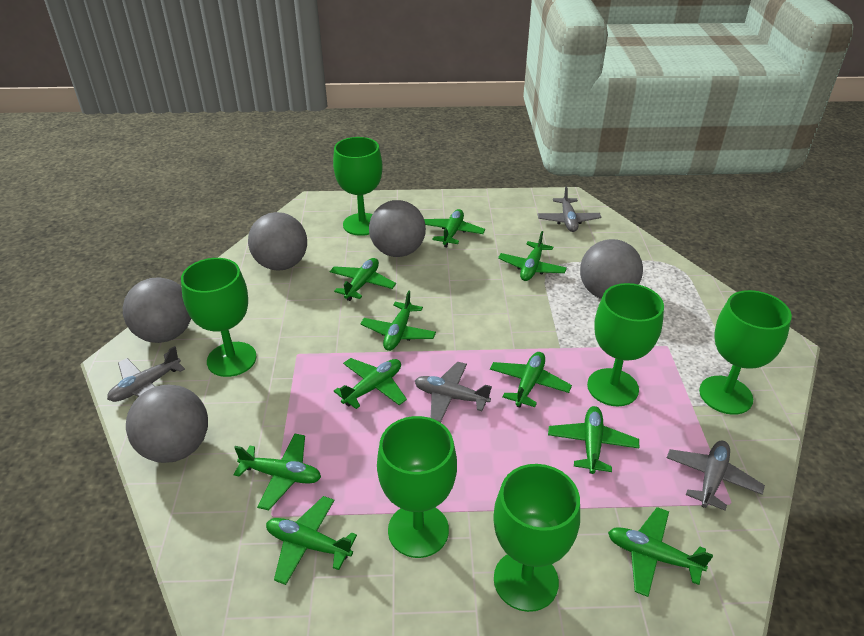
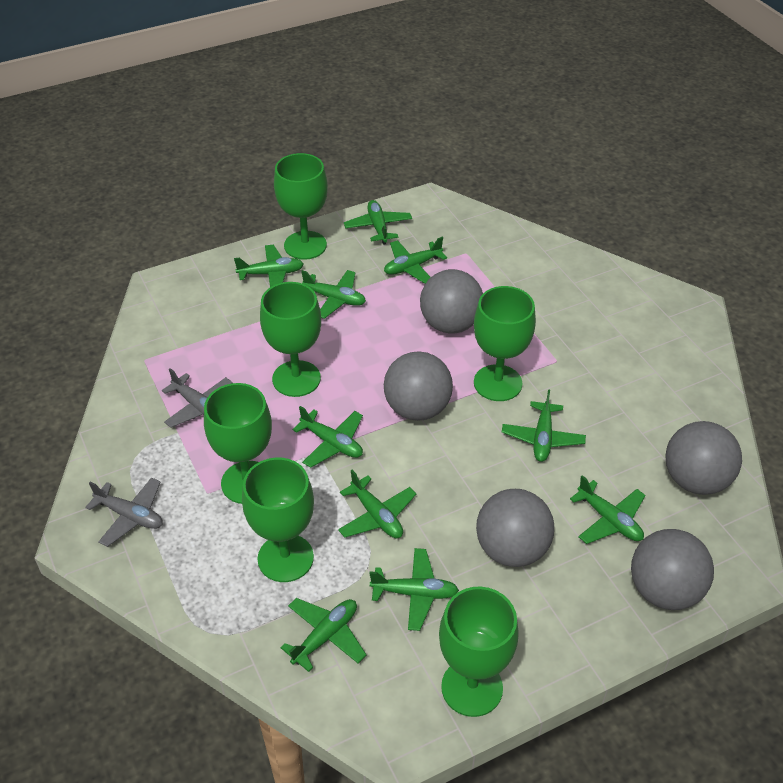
grey plane: [107,346,185,402] [415,361,492,423] [538,186,601,232] [667,441,765,511] = 4 -> [85,477,163,547] [162,368,233,428] = 2

